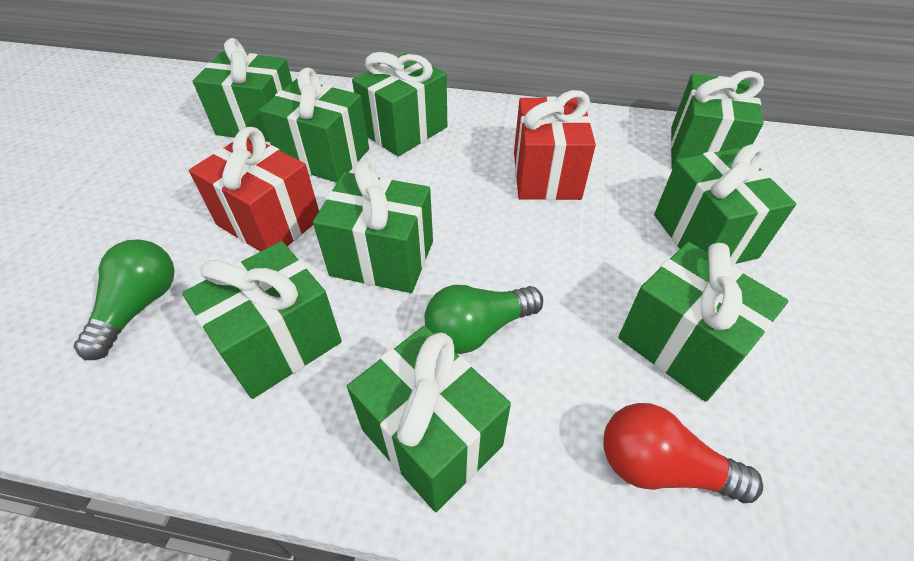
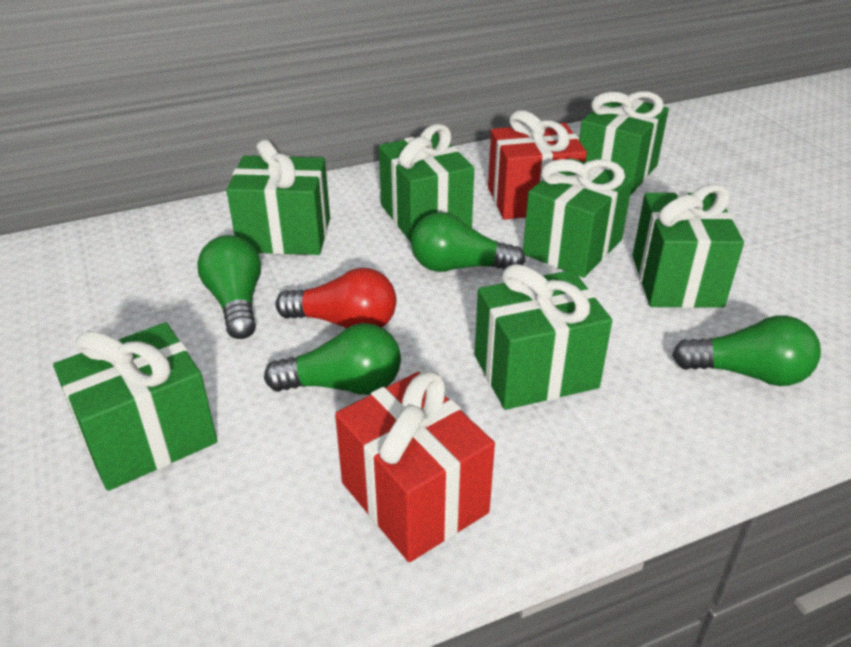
green gift: [182,241,342,399] [193,38,292,142] [259,67,369,183] [313,162,433,293] [347,326,511,512] [352,52,447,157] [618,242,788,402] [654,144,796,265] [670,71,764,169] = 9 -> [53,322,217,491] [227,139,330,255] [379,124,474,242] [475,264,612,410] [523,158,633,278] [579,91,669,195] [632,184,744,308] = 7
green light bulb: [74,239,174,360] [425,285,543,354] = 2 -> [197,235,261,339] [264,323,401,395] [411,212,525,272] [672,315,821,386] = 4

